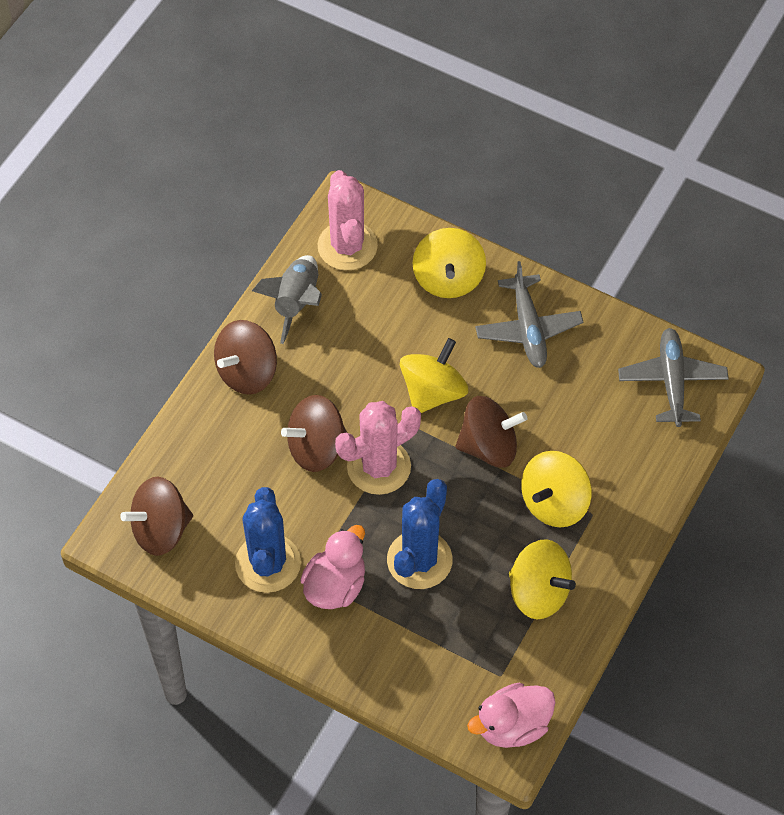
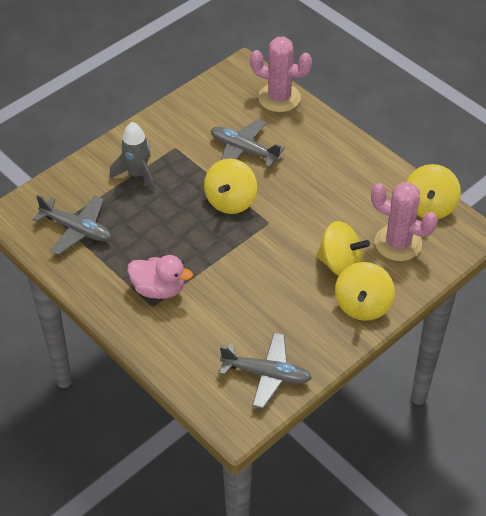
blue cactus: [235,487,301,593] [387,479,453,589] = 2 -> none = 0
brown spinning top: [120,477,193,556] [214,320,277,395] [281,395,347,472] [456,396,527,467] = 4 -> none = 0
grey plane: [475,261,583,368] [618,328,729,427] = 2 -> [33,195,111,255] [211,119,285,168] [219,333,312,409] = 3
pink duck: [300,525,365,609] [467,683,556,748] = 2 -> [127,255,193,299] = 1

